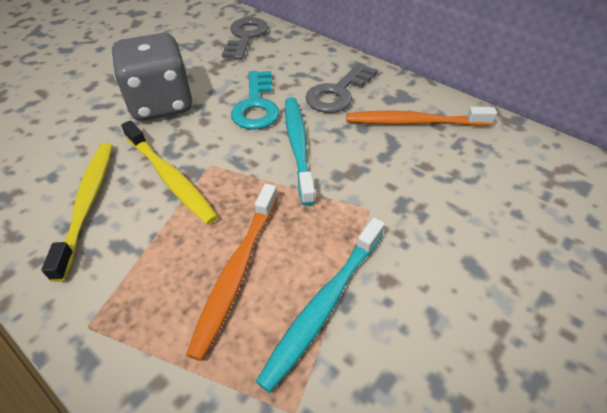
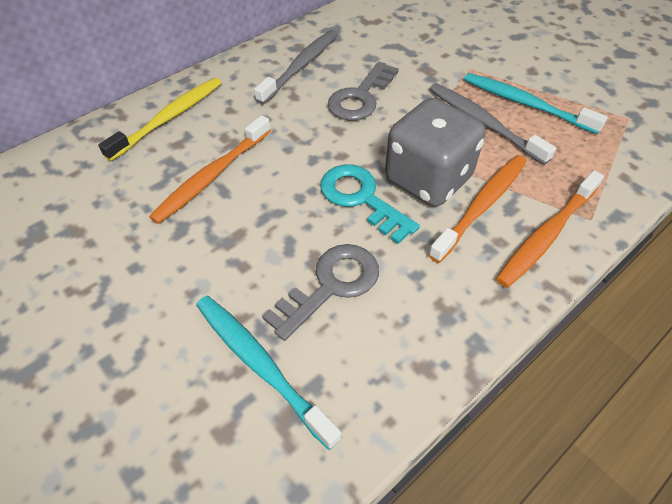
grey toothbrush: none = 0 -> [254,30,338,104] [429,83,556,165] = 2
orange toothbrush: [186,184,278,361] [346,107,497,126] = 2 -> [149,115,271,224] [428,155,527,263] [496,170,604,288] = 3
yellow toothbrush: [41,143,113,282] [121,120,218,225] = 2 -> [98,78,221,161] = 1

